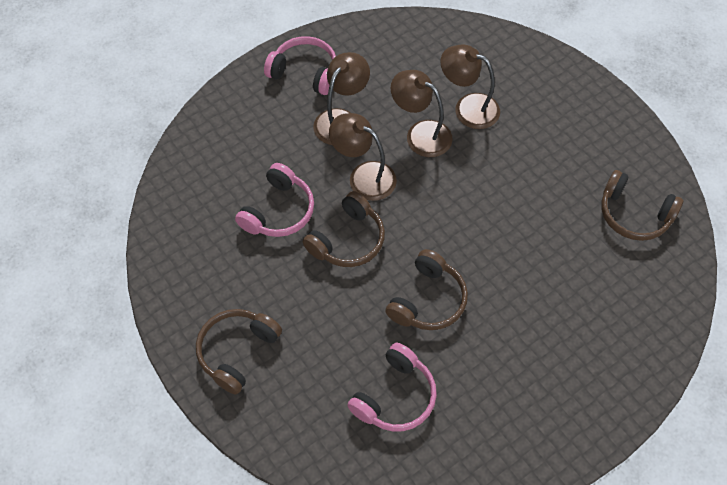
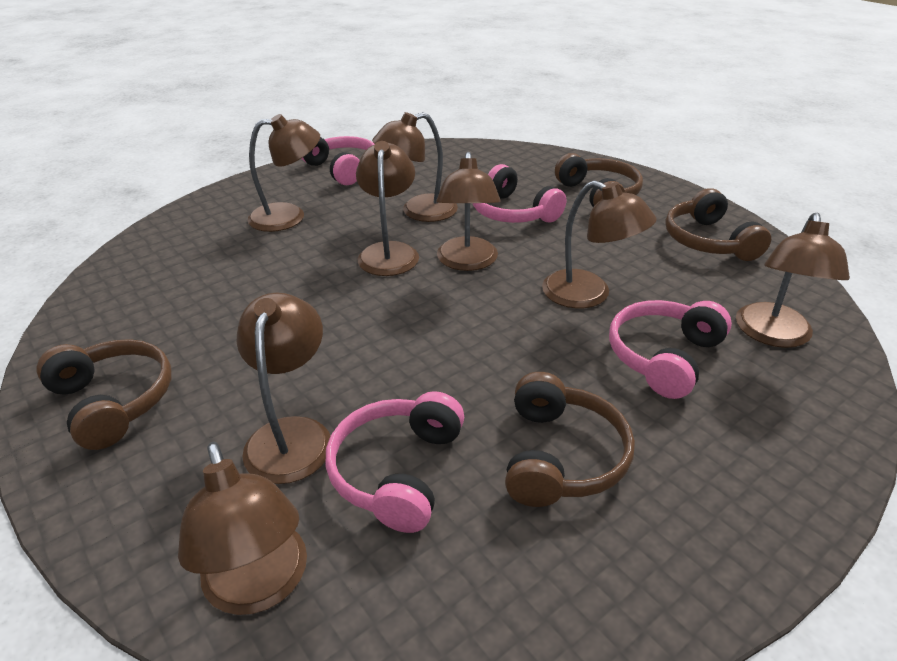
brown lamp: [313,52,370,145] [329,113,397,201] [391,70,453,157] [440,44,500,129] = 4 -> [178,442,307,615] [237,293,330,484] [248,114,320,232] [356,141,419,276] [372,112,458,222] [436,152,501,271] [542,181,657,308] [736,213,850,348] = 8
pink headphones: [235,163,314,237] [264,36,336,95] [347,343,437,432] = 3 -> [301,136,374,185] [325,391,464,533] [473,164,566,223] [609,300,732,399] = 4

